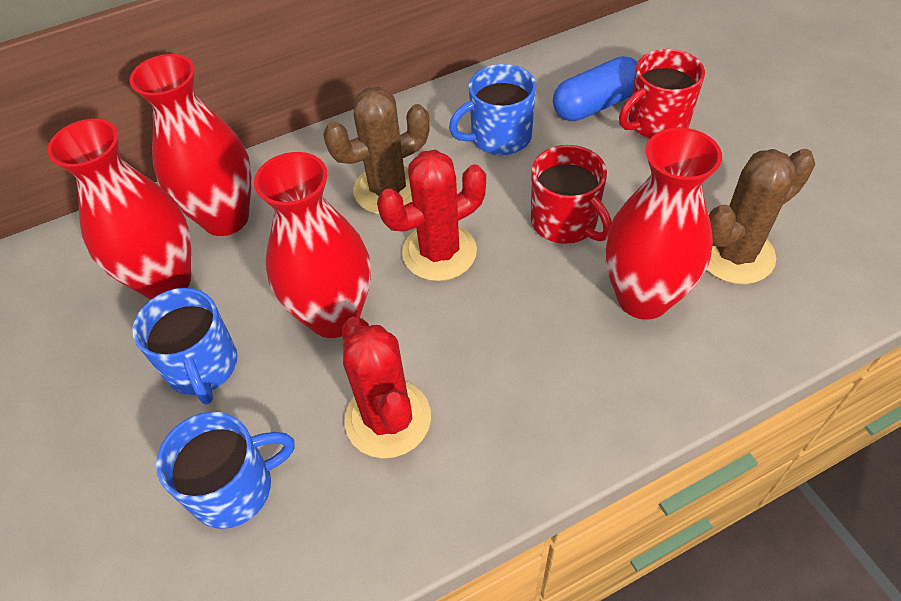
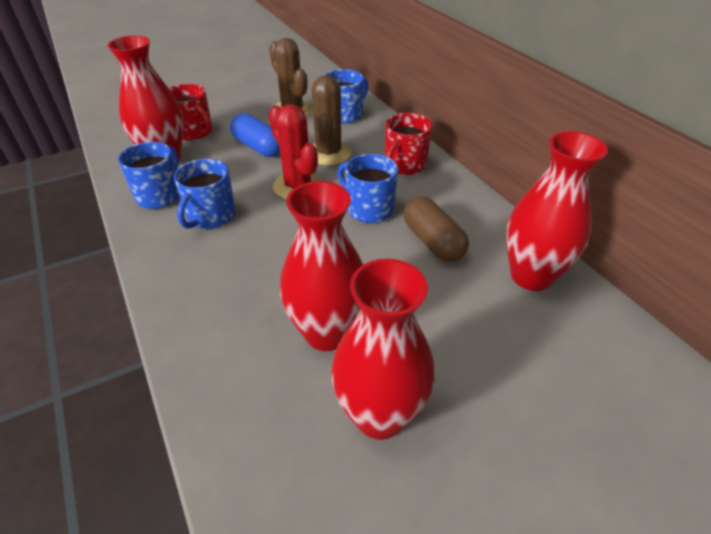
blue mug: [132,288,238,405] [156,412,294,529] [449,64,536,155] = 3 -> [118,142,180,209] [174,159,236,229] [325,69,369,124] [337,154,398,223] = 4
brown capsule: none = 0 -> [403,196,469,262] = 1
red cactus: [341,317,431,458] [377,150,486,281] = 2 -> [269,104,321,199] = 1

